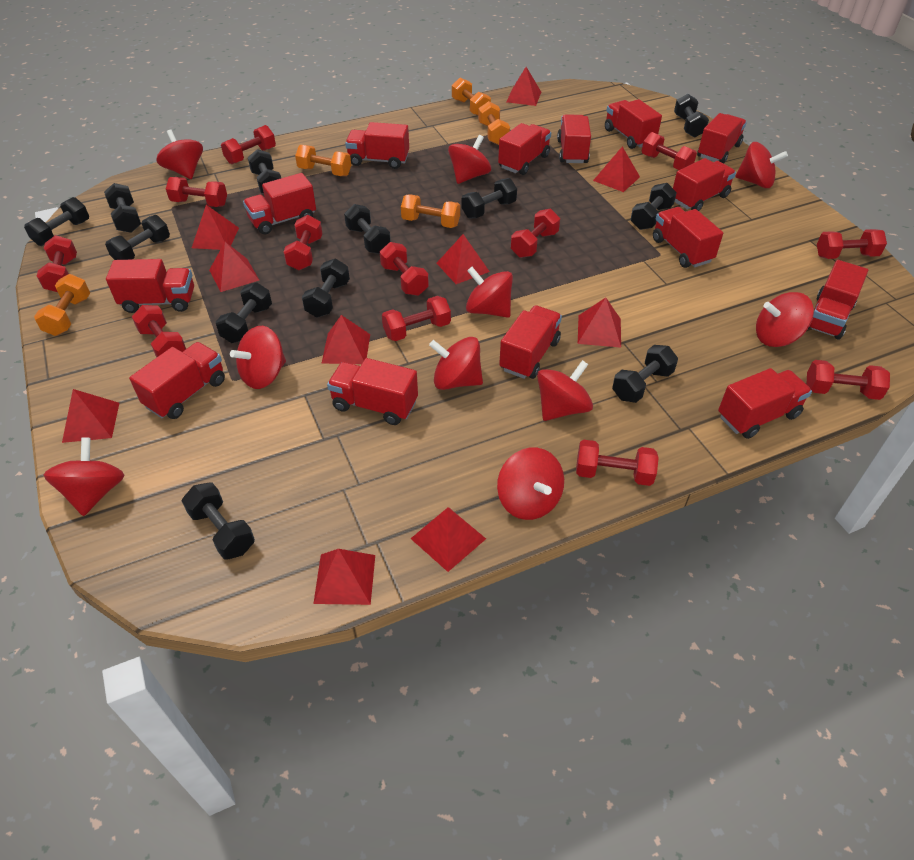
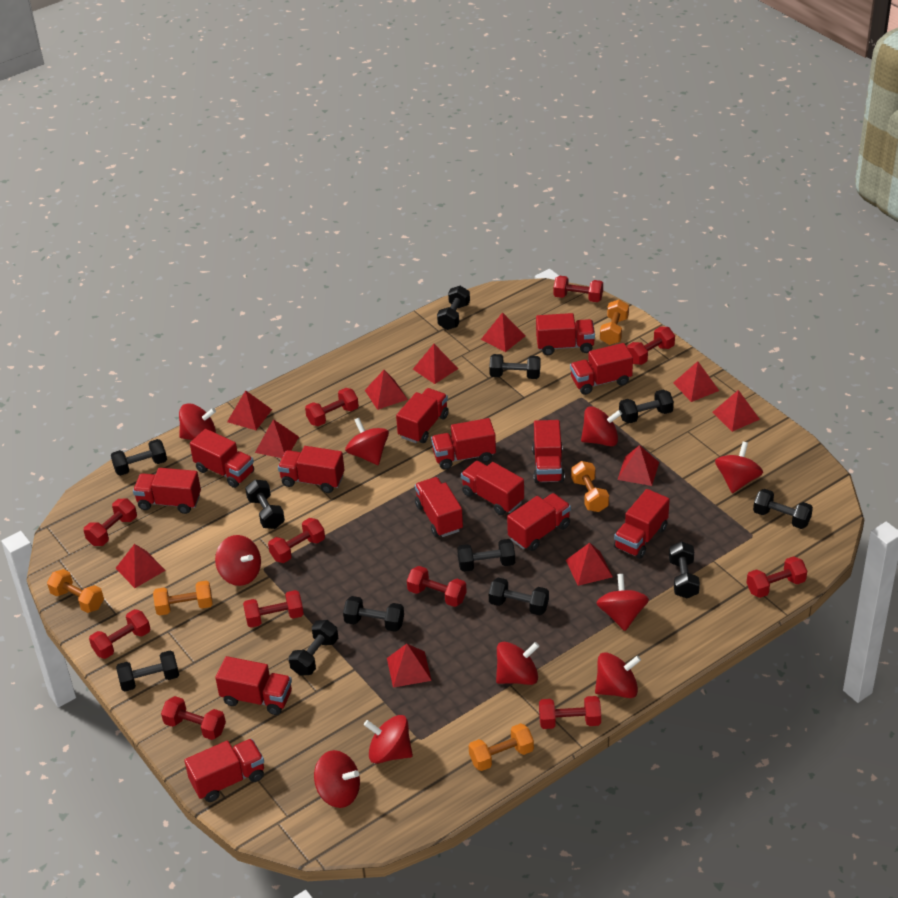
red dumbbell: [37,235,77,292] [132,305,186,357] [166,177,227,207] [221,125,276,164] [283,215,323,270] [380,242,429,296] [382,296,451,341] [511,209,560,258] [576,440,659,486] [642,132,697,170] [806,360,890,400] [817,229,887,259] = 12 -> [84,499,137,546] [89,609,150,659] [161,696,226,740] [243,590,304,628] [268,518,325,563] [305,388,359,426] [407,566,467,607] [539,696,601,729] [554,276,603,302] [627,327,675,365] [747,556,807,598] = 11
red pyramid: [62,389,119,443] [192,205,239,250] [209,242,259,292] [313,549,375,605] [322,315,370,364] [410,507,486,572] [437,234,490,284] [507,67,541,106] [578,297,621,348] [593,146,640,192] = 10 -> [116,544,166,588] [227,390,272,430] [255,419,299,458] [365,370,408,410] [387,644,432,688] [413,344,459,384] [481,312,525,352] [566,543,613,586] [618,445,659,486] [673,361,719,402] [712,390,760,432] = 11

